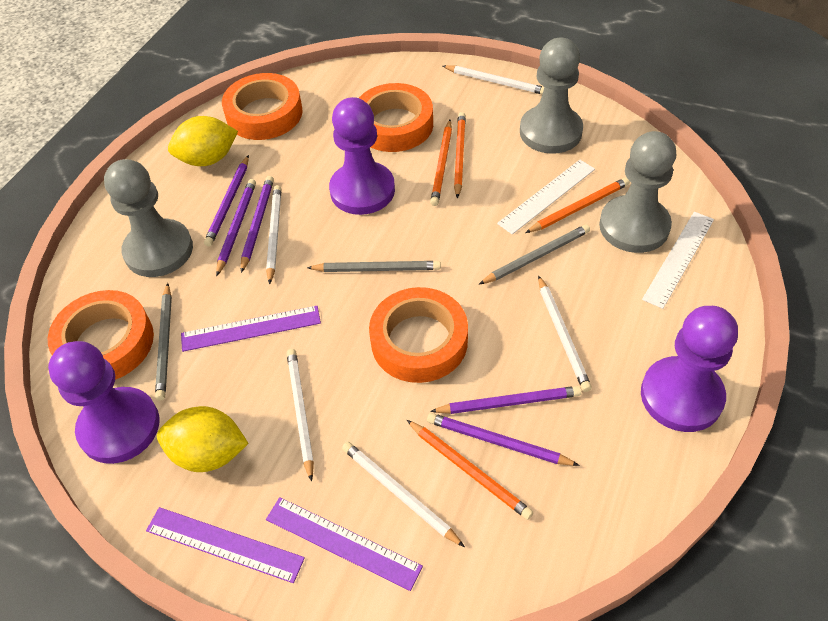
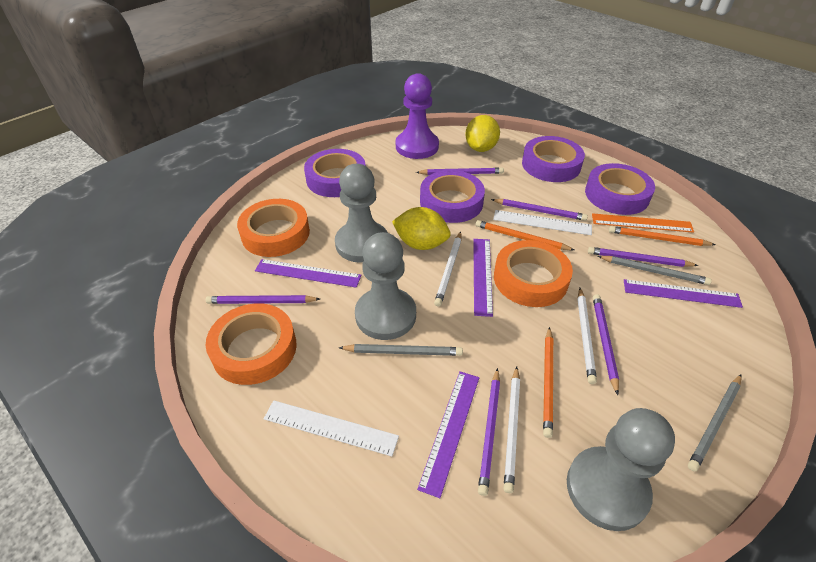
orange pencil: [407,420,533,520] [430,120,452,206] [454,112,466,199] [525,177,630,233] = 4 -> [475,220,574,250] [543,327,553,438] [609,226,716,246] = 3
orange ruler: none = 0 -> [592,213,694,233] = 1
orange tape: [48,290,154,380] [222,73,303,140] [359,83,433,152] [369,287,468,383] = 4 -> [206,303,297,385] [237,199,310,257] [494,240,573,307] = 3
purple pawn: [48,341,160,464] [329,97,395,215] [641,306,738,432] = 3 -> [396,73,439,159] = 1
purple pencil: [204,155,249,246] [216,179,256,276] [241,176,274,273] [427,413,579,466] [430,386,582,414] = 5 -> [206,295,320,304] [416,167,504,175] [478,368,500,496] [491,199,588,221] [588,247,699,267] [593,294,619,395] = 6
purple ruler: [146,507,305,583] [181,306,321,352] [266,497,423,591] = 3 -> [255,259,361,288] [417,371,479,498] [473,239,493,317] [624,279,743,308] = 4
purple tape: none = 0 -> [304,149,366,197] [420,170,485,223] [522,136,585,182] [585,163,655,215] = 4
white pencil: [266,185,282,285] [287,349,314,482] [342,442,465,547] [443,65,544,94] [538,275,592,392] = 5 -> [434,232,461,306] [504,366,520,493] [577,288,597,384] = 3

